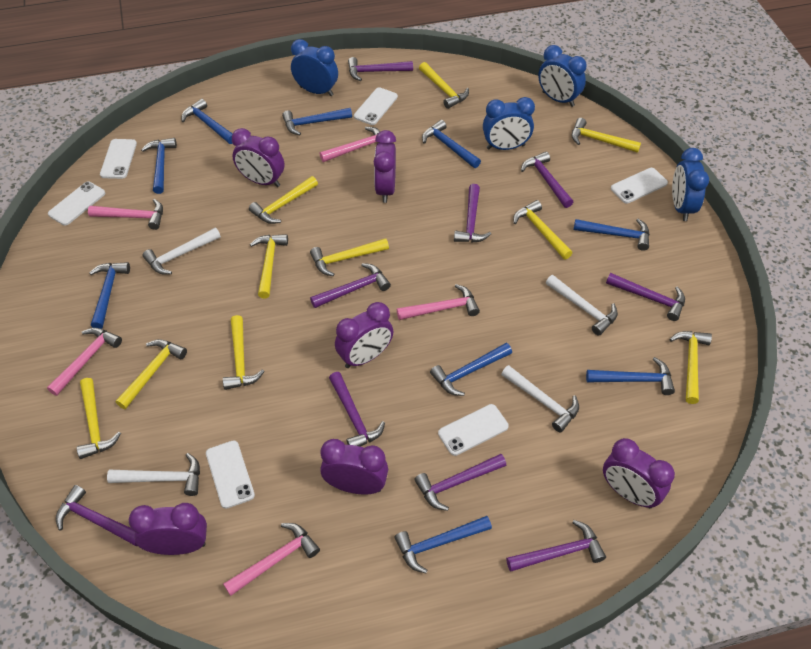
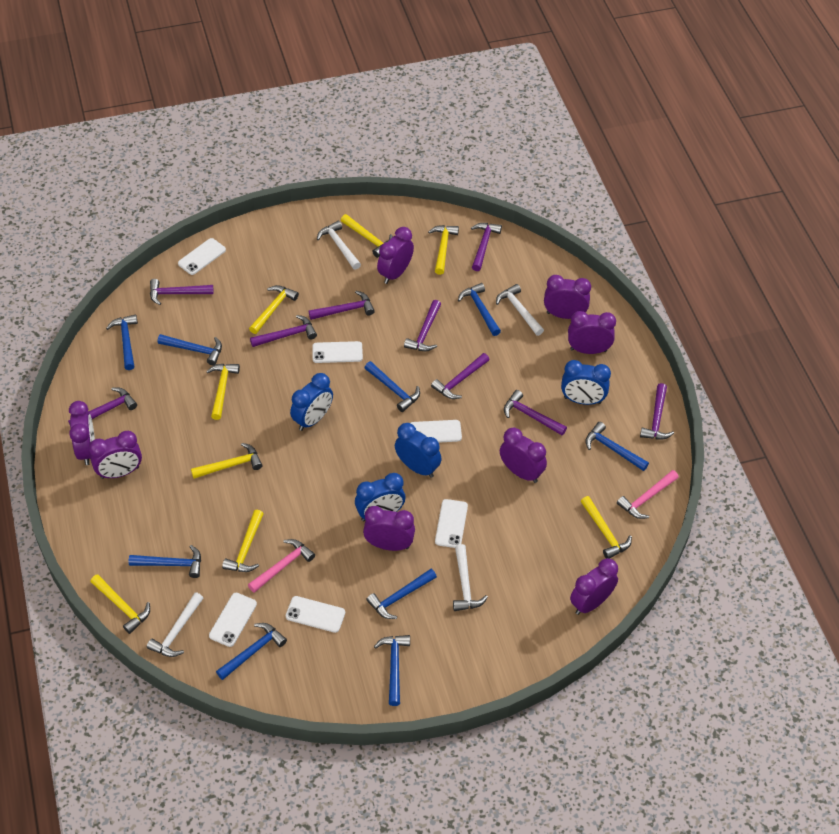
pink hammer: [47,328,122,396] [88,199,163,230] [223,523,320,596] [320,127,381,162] [397,284,480,320] = 5 -> [248,539,315,593] [617,470,679,519] = 2
purple clock: [129,503,207,555] [232,128,284,187] [320,439,388,495] [335,302,393,368] [374,130,396,203] [603,438,675,508] = 6 -> [69,401,95,465] [89,431,142,479] [363,506,415,551] [377,227,414,284] [500,428,547,483] [544,275,591,319] [568,311,616,354] [570,558,618,615] = 8
yellow hammer: [77,378,121,459] [116,339,187,409] [223,315,265,390] [249,176,318,224] [250,234,288,298] [310,238,389,276] [419,62,469,109] [513,200,572,260] [572,118,641,153] [670,331,712,404] = 10 -> [90,574,150,634] [191,443,263,479] [206,364,240,420] [222,510,264,572] [249,285,299,334] [341,214,393,258] [428,225,459,275] [581,496,632,559] = 8

